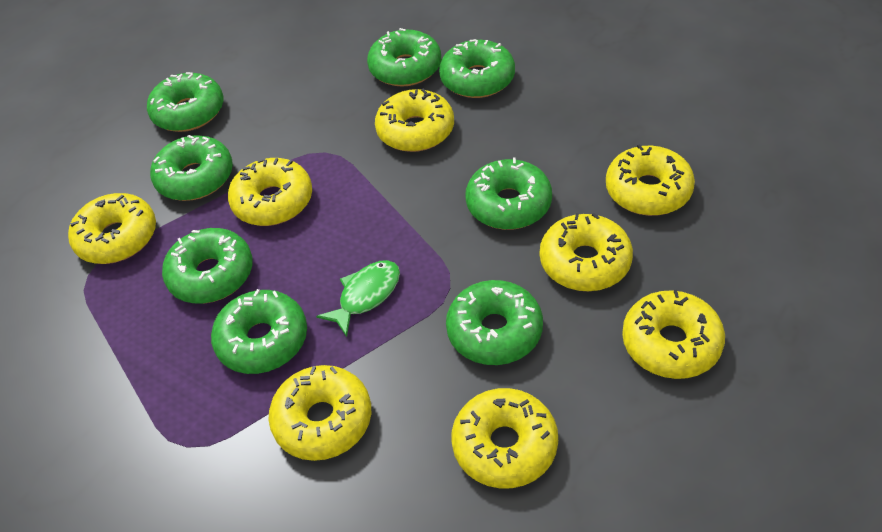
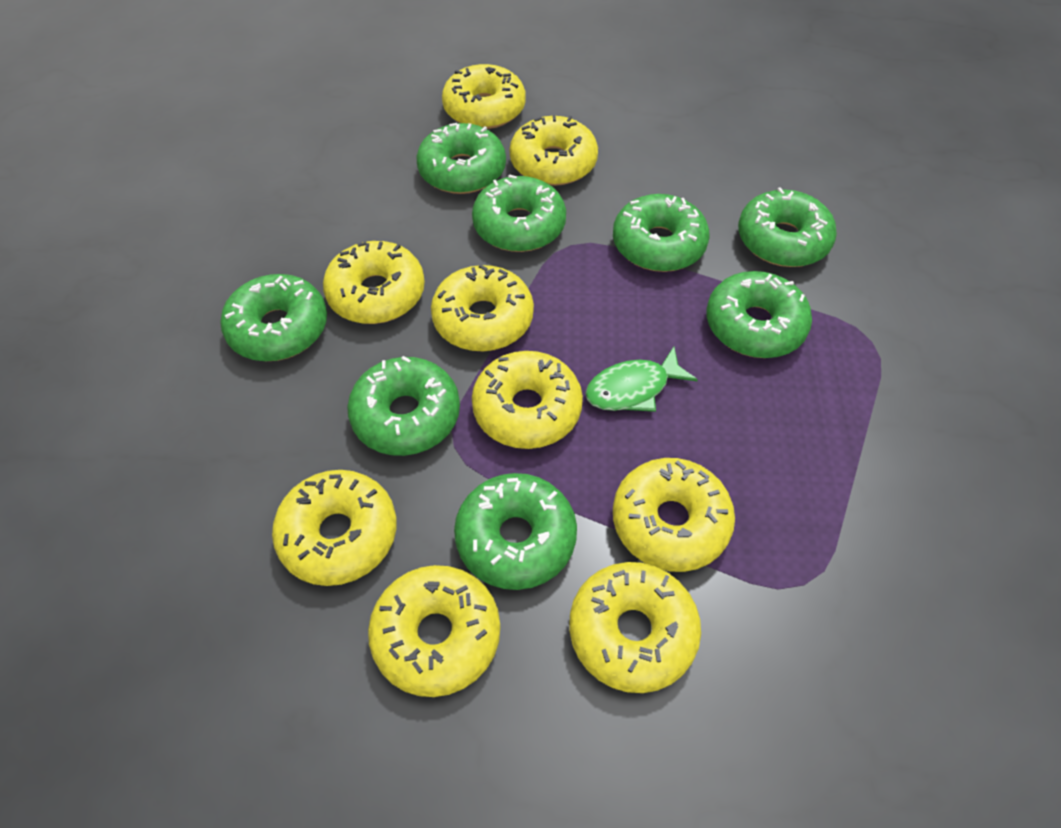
yellow donut: [68,193,156,264] [228,158,312,226] [268,365,371,461] [375,89,454,152] [451,388,558,488] [540,213,633,291] [606,144,695,216] [622,290,725,379] = 8 -> [272,470,396,586] [323,241,425,324] [368,565,500,697] [431,264,534,352] [442,64,526,129] [472,351,583,449] [510,115,598,186] [569,562,701,693] [613,458,735,572] = 9

